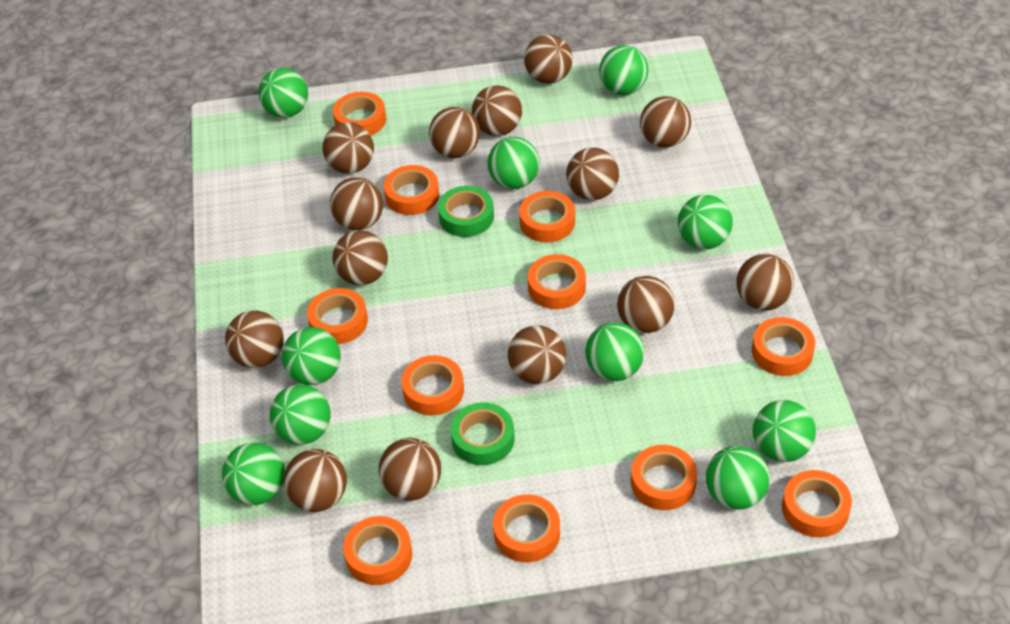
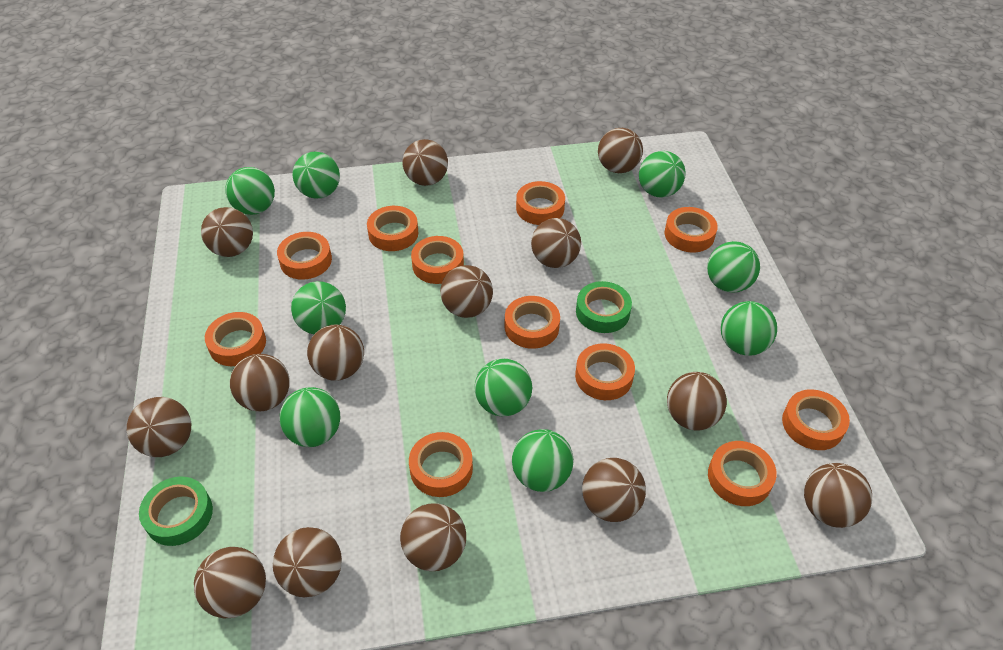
green ball: [222,443,285,505] [258,68,308,118] [270,384,331,445] [282,327,341,385] [488,137,540,189] [585,322,644,381] [599,45,648,95] [678,195,732,249] [706,446,770,510] [753,400,816,462] = 10 -> [225,167,275,215] [279,387,340,447] [291,281,346,334] [292,152,340,199] [475,359,532,417] [512,429,574,492] [639,151,686,198] [707,241,760,293] [721,301,777,356] = 9

